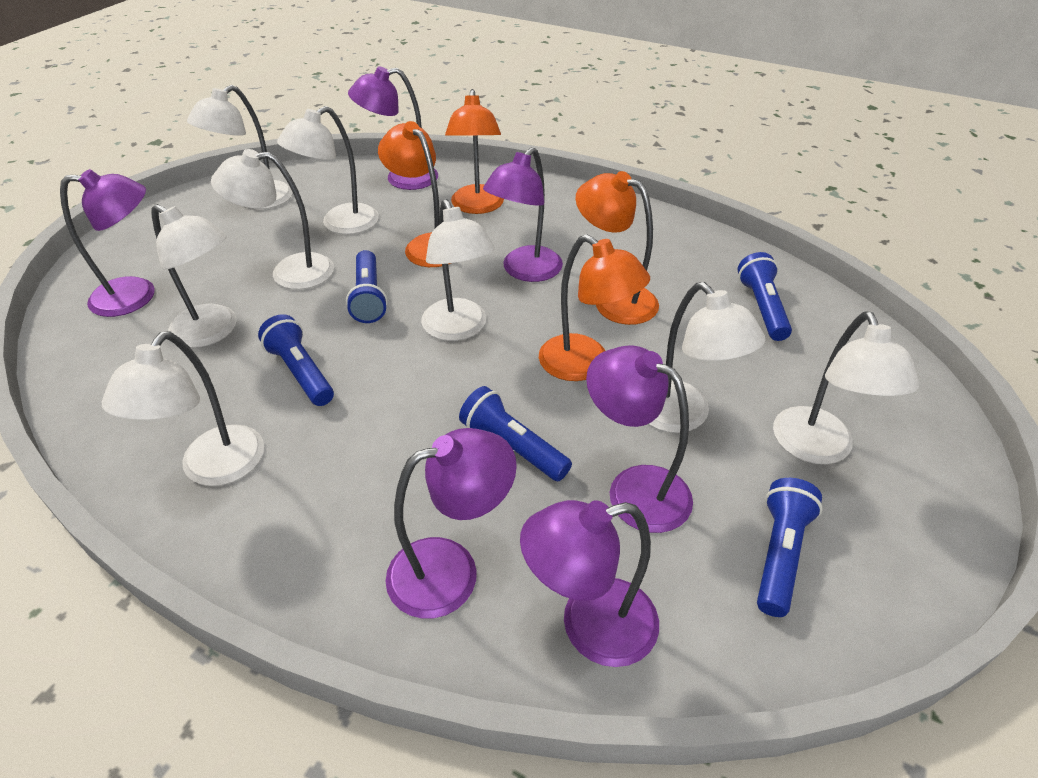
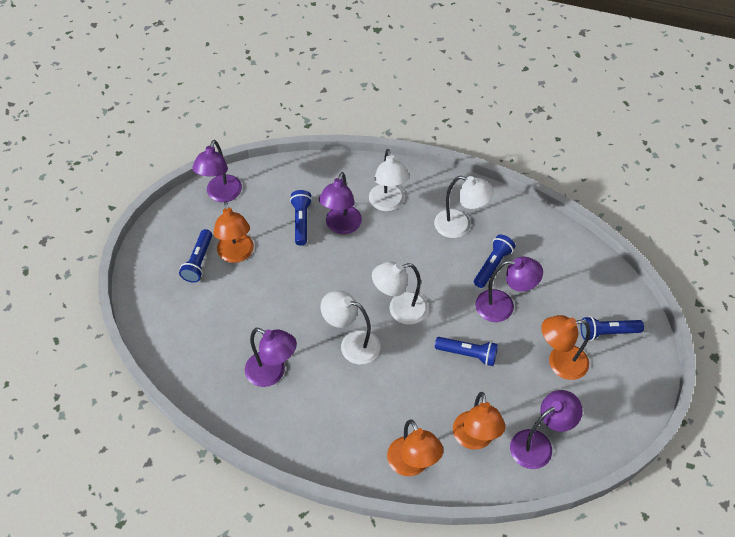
purple lamp: [60,169,155,317] [348,66,438,190] [385,428,517,619] [483,147,563,282] [520,500,659,667] [586,346,693,533] = 6 -> [192,140,242,202] [245,328,297,387] [319,172,362,234] [475,256,543,322] [510,390,583,469] = 5
white lamp: [101,331,264,486] [151,204,237,348] [187,85,293,209] [211,149,334,290] [277,106,379,234] [421,199,495,341] [649,282,765,433] [773,311,919,464] = 8 -> [320,291,380,365] [369,149,410,211] [372,262,428,325] [434,176,494,238] = 4

